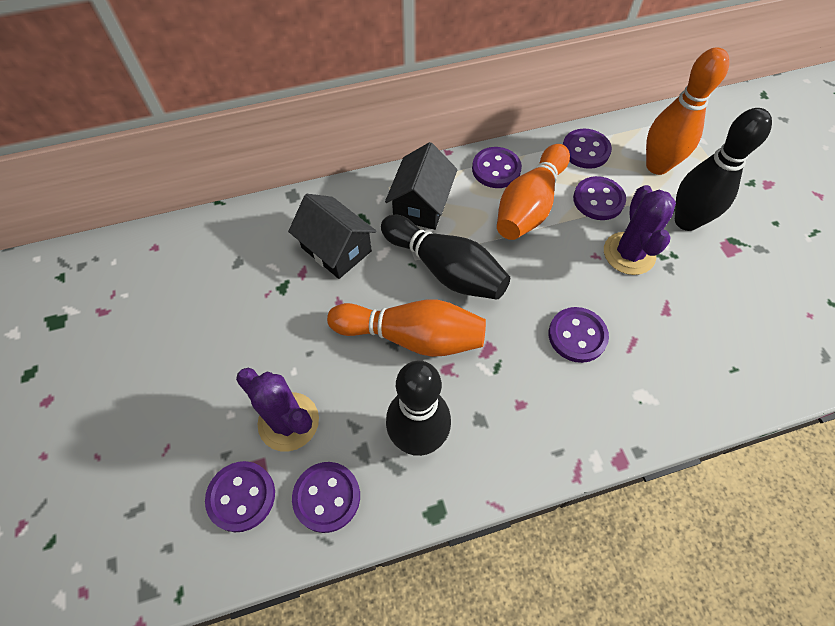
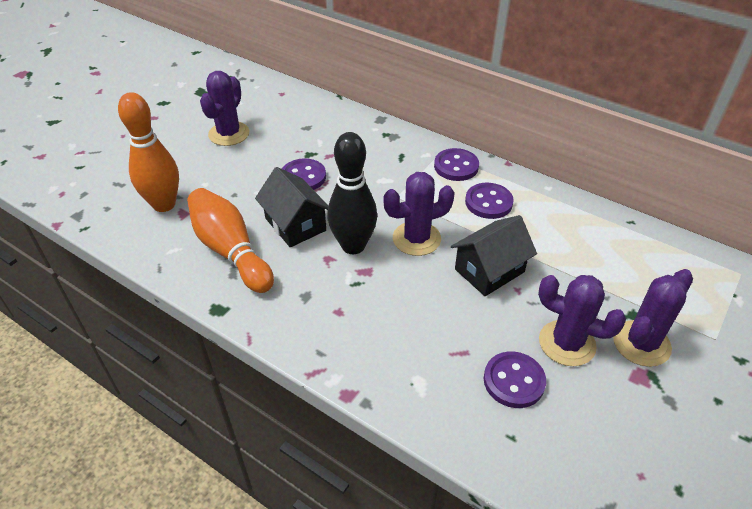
black bowling pin: [381,215,510,300] [386,361,451,456] [675,108,772,231] = 3 -> [327,132,377,254] = 1
orange bowling pin: [327,300,486,357] [497,144,570,240] [646,47,729,175] = 3 -> [118,92,179,212] [187,188,274,293] = 2
purple button: [205,461,275,532] [292,462,360,533] [472,147,522,188] [549,307,609,363] [563,129,612,169] [573,176,626,220] = 6 -> [282,158,326,190] [434,148,479,181] [465,183,514,219] [484,351,546,408] = 4
purple cactus: [236,367,319,452] [604,185,676,275] = 2 -> [200,71,250,146] [383,172,455,256] [538,275,626,366] [613,269,693,367] = 4

